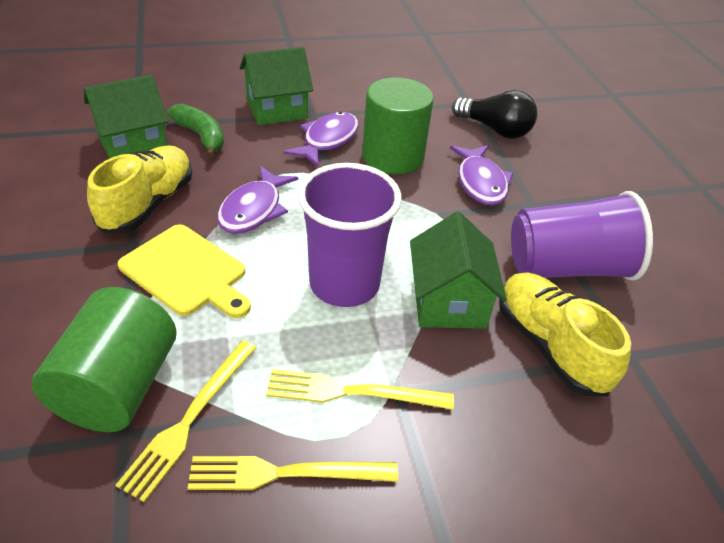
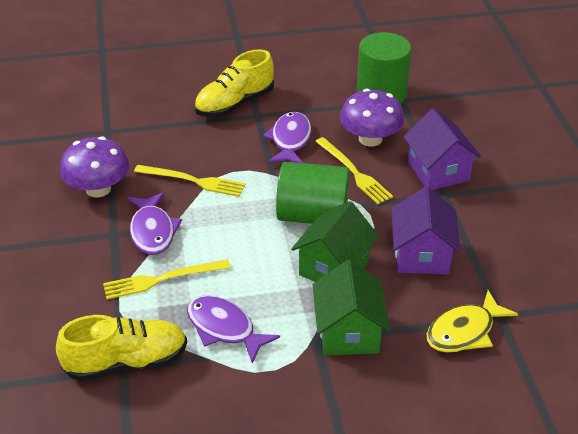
black light bulb: [452,90,537,139] = 1 -> none = 0
green banana: [167,104,224,158] = 1 -> none = 0
green house: [84,75,169,159] [240,47,313,125] [410,212,507,329] = 3 -> [291,201,379,282] [313,260,390,356] = 2
purple cup: [298,163,402,307] [511,191,653,281] = 2 -> none = 0
purple house: none = 0 -> [392,186,461,275] [403,108,481,190] = 2
purple mushroom: none = 0 -> [60,136,129,197] [340,88,404,147] = 2
yellow cutting board: [118,224,251,318] = 1 -> none = 0
yellow fish: none = 0 -> [427,290,518,353] = 1

